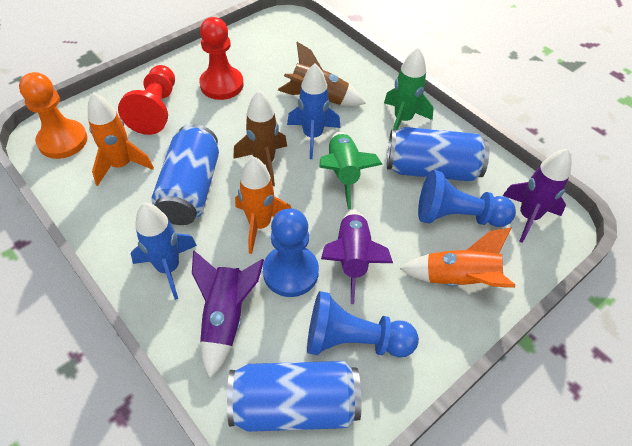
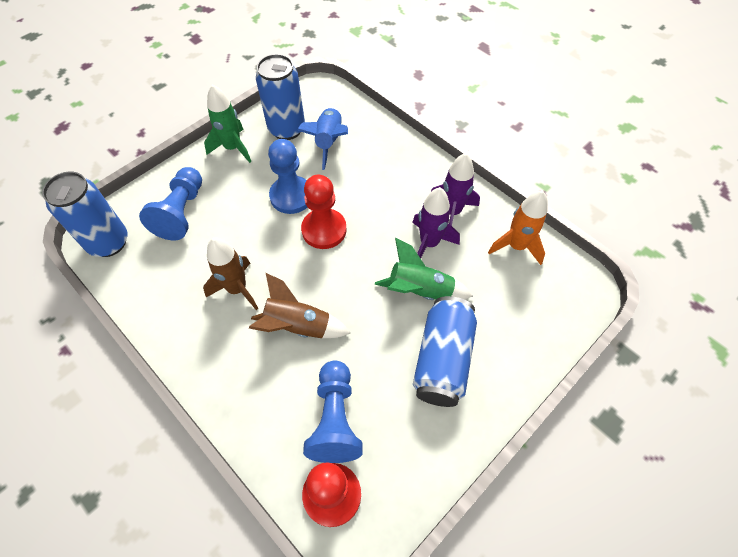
blue rocket: [131,203,197,300] [287,64,340,159] = 2 -> [297,107,348,170] = 1
orange pawn: [19,72,87,159] = 1 -> none = 0
orange rocket: [88,93,154,186] [235,156,291,254] [400,227,515,288] = 3 -> [488,190,548,265] = 1
purple rocket: [192,251,264,378] [321,209,393,304] [503,149,571,243] = 3 -> [412,187,460,259] [430,153,480,226] = 2

